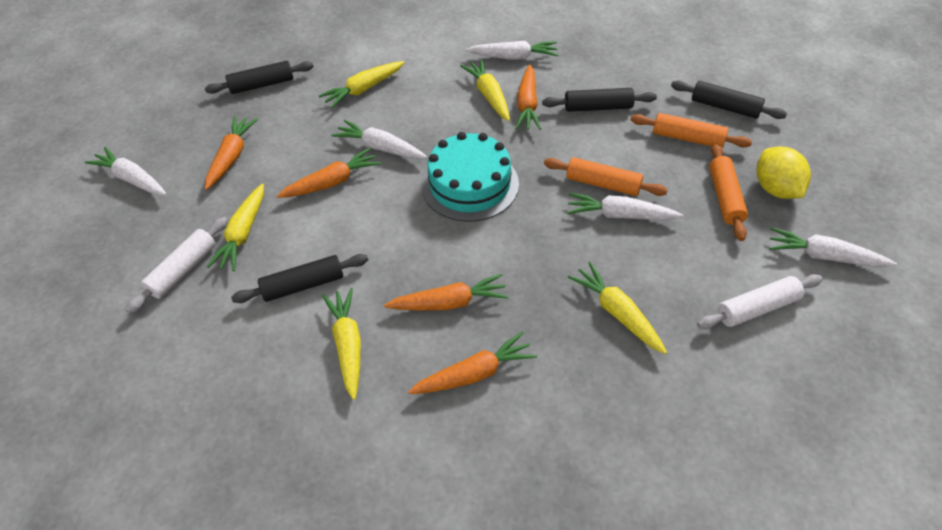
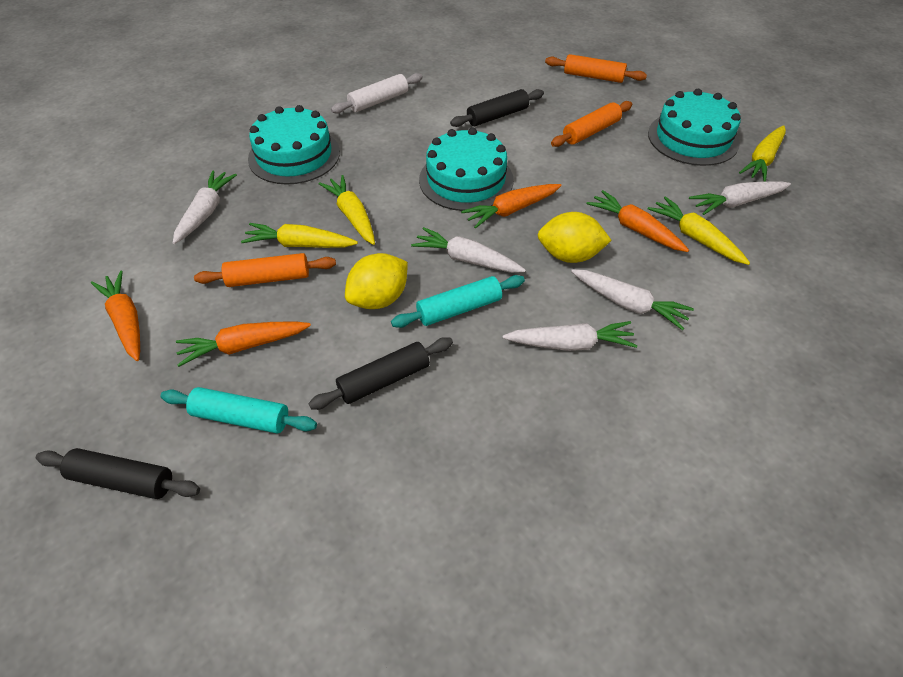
black rolling pin: [205,61,314,94] [231,254,368,303] [542,88,657,112] [671,81,787,119] = 4 -> [36,448,200,499] [308,337,453,410] [450,89,544,127] = 3
orange carrot: [205,116,258,190] [277,148,381,198] [384,274,509,311] [408,331,537,394] [515,65,541,130] = 5 -> [91,270,140,361] [176,321,311,367] [461,184,561,229] [586,190,689,252] = 4
turquoise cake: [422,132,519,222] = 1 -> [248,105,340,184] [419,127,514,211] [648,89,741,166] = 3
turquoise rolling pin: none = 0 -> [161,387,317,434] [391,275,525,328] = 2
white rolling pin: [126,217,228,314] [697,274,823,329] = 2 -> [331,73,423,114] = 1
yellow carrot: [207,184,264,271] [319,61,405,108] [322,288,361,400] [460,59,510,121] [568,262,667,354] = 5 -> [241,223,358,248] [319,175,375,245] [648,197,750,265] [739,125,786,181] = 4
yellow lemon: [757,146,811,199] = 1 -> [345,253,408,309] [537,212,612,263] = 2

